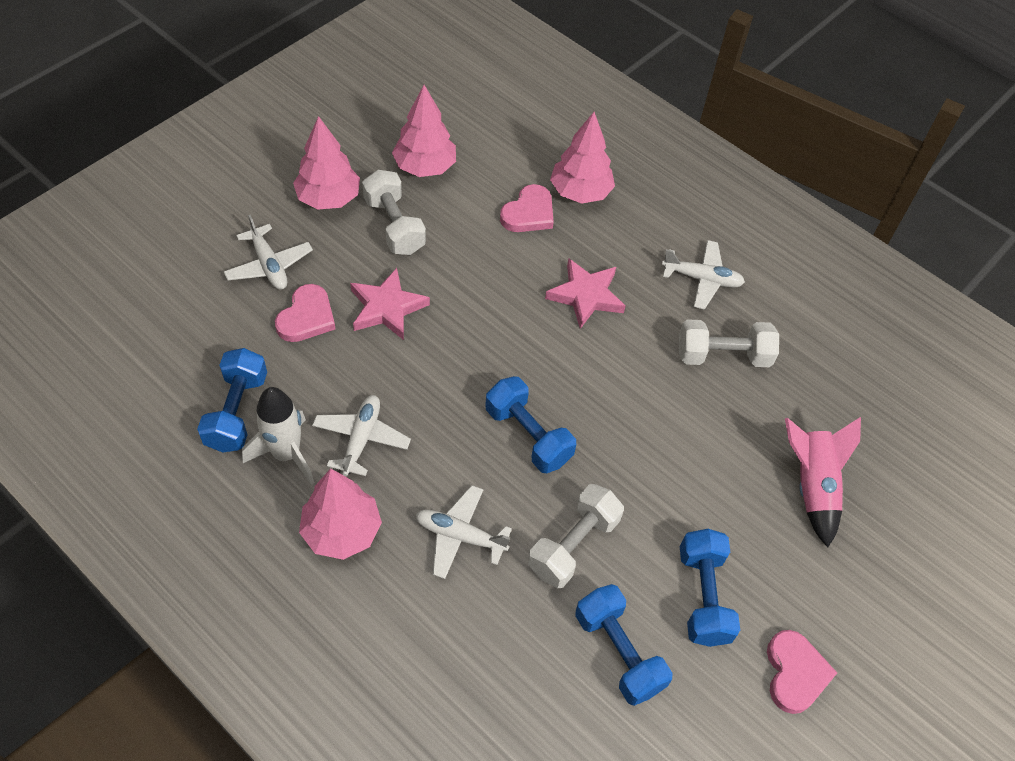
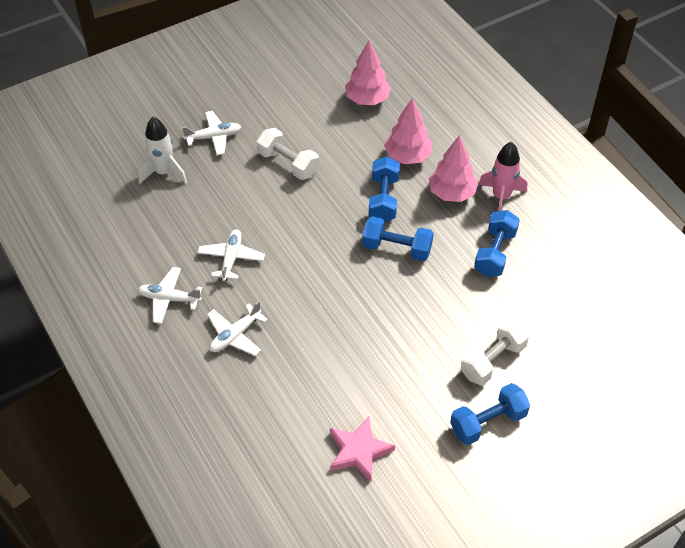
pink heart: [275,284,335,342] [500,184,554,232] [767,630,837,714] = 3 -> none = 0
pink star: [350,268,430,340] [545,258,626,329] = 2 -> [330,417,395,481] = 1
pink tree: [293,116,360,210] [299,468,382,560] [392,85,456,177] [550,112,615,204] = 4 -> [345,41,391,105] [384,98,432,164] [429,135,478,202] = 3
white dumbbell: [362,170,426,255] [528,484,624,588] [679,319,779,367] = 3 -> [257,128,319,180] [460,319,529,385] = 2

